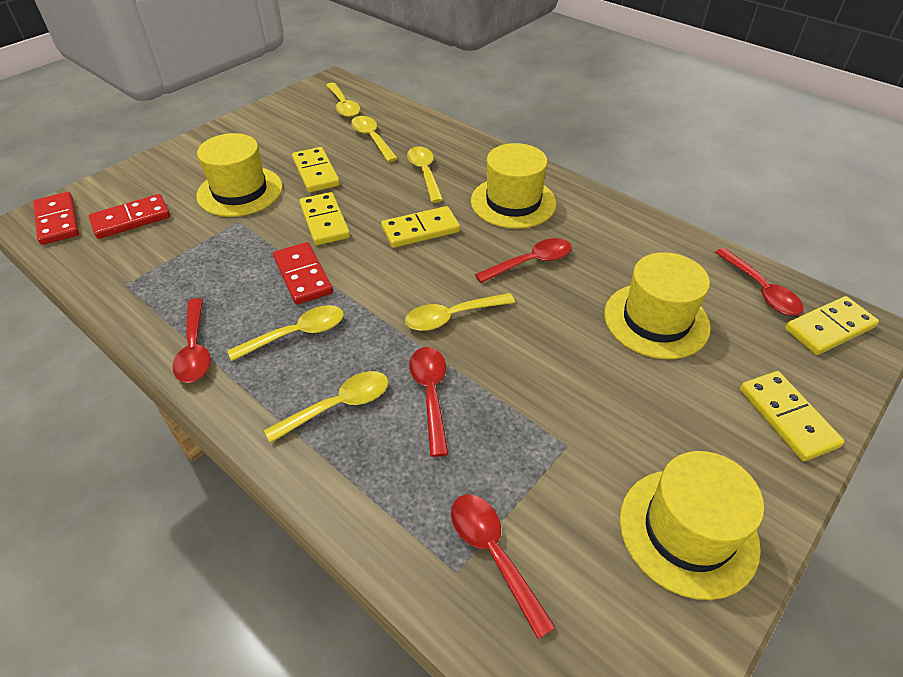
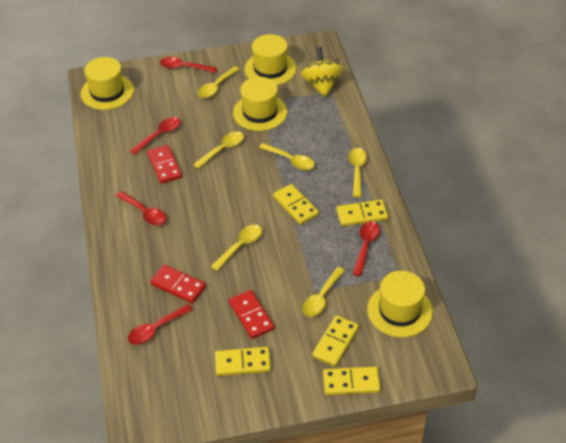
yellow spinning top: none = 0 -> [301,47,343,97] = 1

